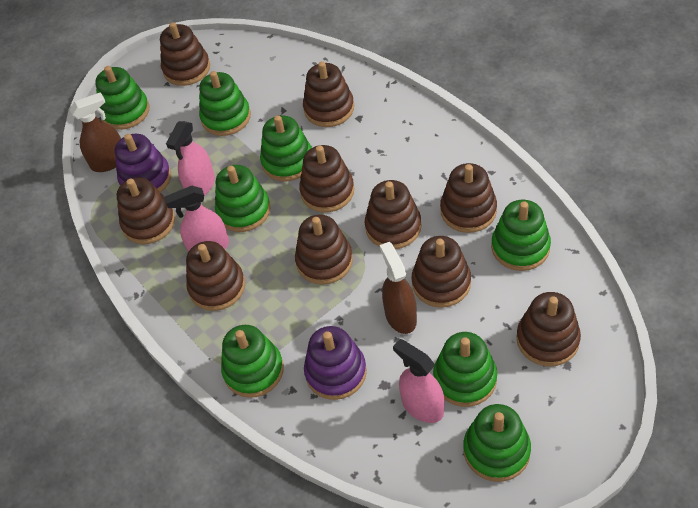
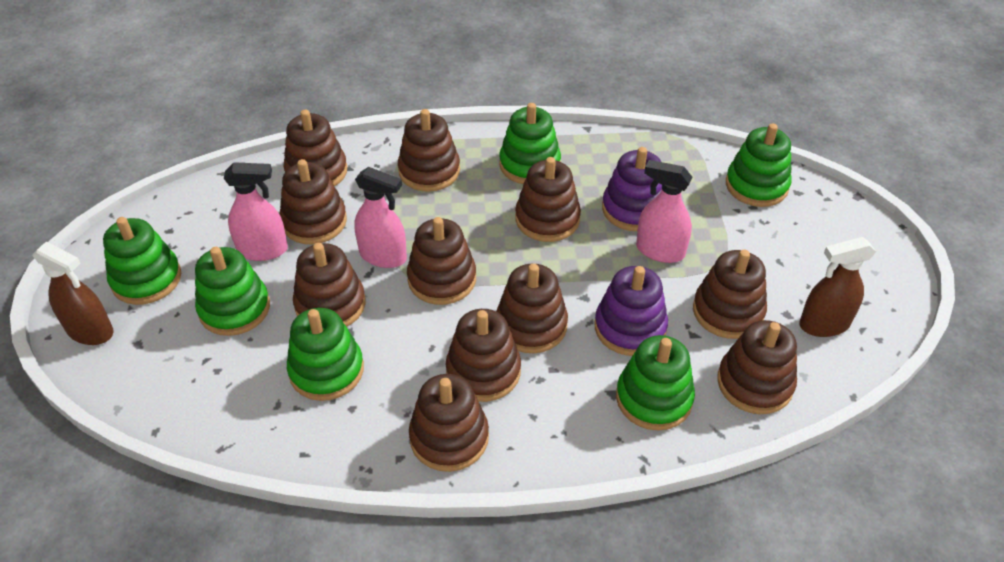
brown stacking toy: [117,177,175,244] [160,22,210,86] [186,241,245,311] [295,215,353,285] [299,145,354,212] [303,61,354,127] [365,180,422,249] [411,236,471,308] [440,163,497,233] [516,292,581,367] = 10 -> [280,159,347,245] [283,110,347,186] [293,243,365,327] [398,109,460,192] [407,217,476,305] [409,374,489,472] [446,309,521,402] [496,264,568,353] [515,157,581,242] [693,250,767,339] [717,320,797,414] = 11
green stacking toy: [95,66,150,130] [199,71,251,136] [215,165,271,232] [221,325,284,398] [260,115,312,182] [433,332,497,407] [463,404,531,482] [491,200,551,271] = 8 -> [103,217,181,305] [195,247,270,336] [287,308,364,401] [499,103,561,184] [616,335,695,431] [726,123,792,207] = 6

